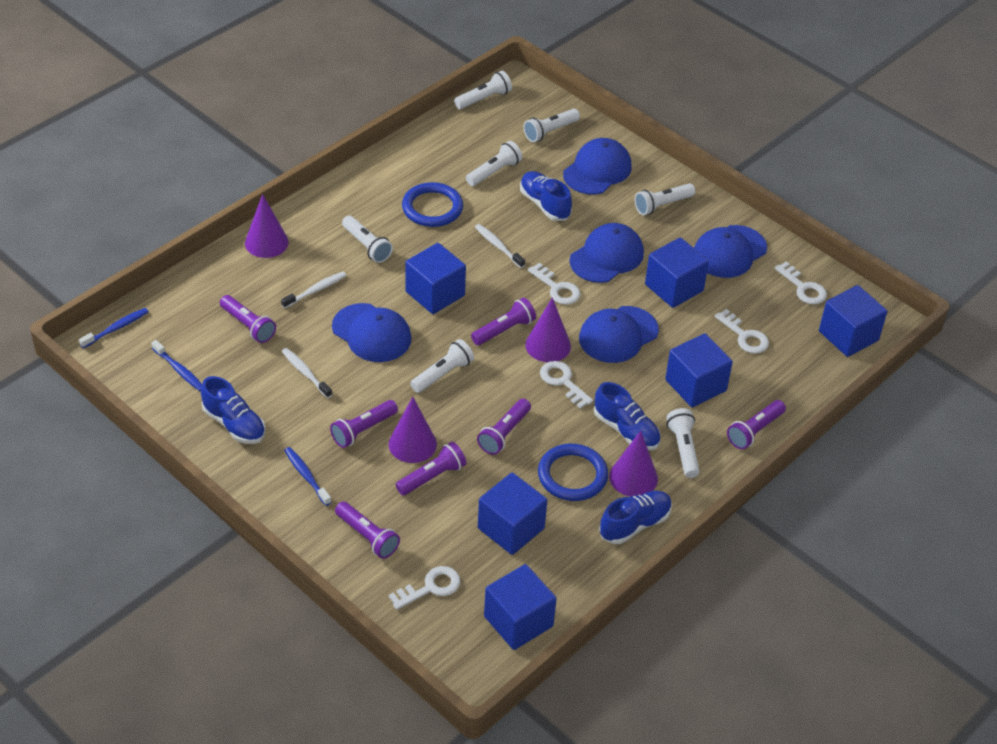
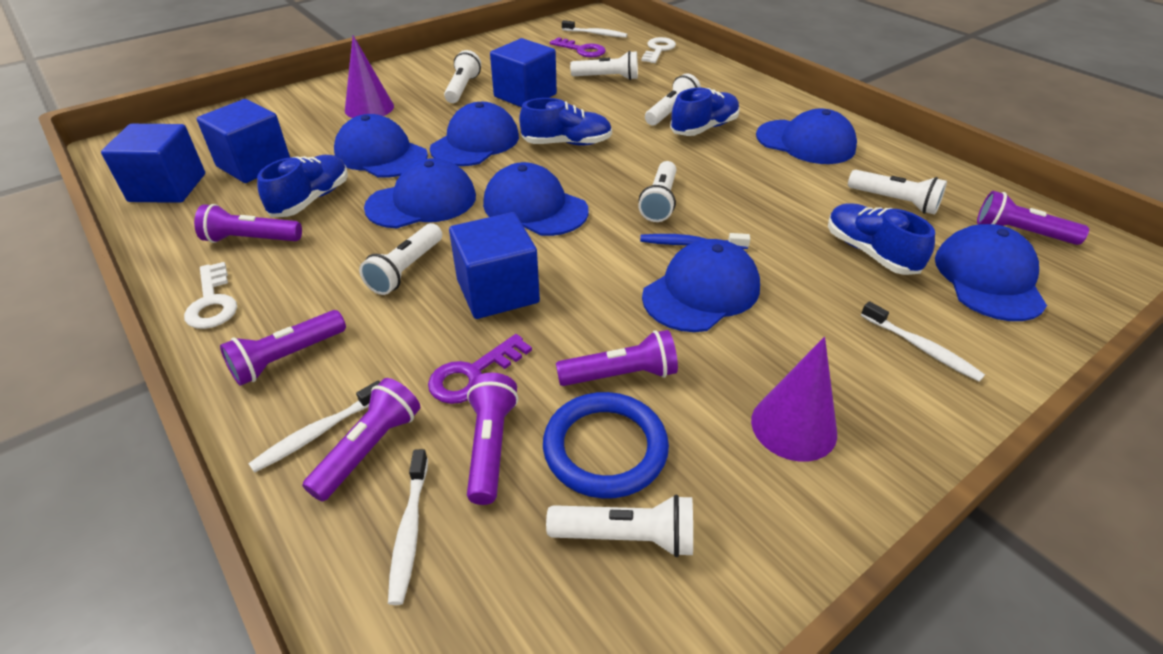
blue cap: [332,303,412,362] [563,138,632,195] [570,223,644,283] [579,306,659,363] [694,225,767,278] = 5 -> [334,114,428,178] [364,158,476,228] [430,102,519,166] [483,162,589,236] [642,239,760,332] [756,108,857,164] [935,224,1047,321] = 7
blue cube: [405,243,466,314] [478,473,547,555] [484,564,557,650] [645,237,709,308] [665,334,733,407] [819,285,887,357] = 6 -> [101,124,205,203] [196,99,290,183] [449,212,540,319] [490,38,557,107] = 4
blue ring: [402,182,463,227] [538,444,608,501] = 2 -> [543,392,669,499] = 1
blue toothbrush: [79,308,148,348] [151,340,202,391] [284,447,332,506] = 3 -> [640,233,750,249] = 1
purple cone: [245,194,289,258] [389,397,437,463] [525,298,571,362] [609,431,658,497] = 4 -> [345,35,394,118] [751,337,837,461] = 2
purple flashlight: [220,295,276,343] [330,400,398,448] [335,501,400,559] [396,442,466,496] [471,298,536,345] [477,399,531,455] [727,400,786,449] = 7 -> [194,204,302,243] [220,310,346,386] [302,378,420,502] [467,373,518,505] [556,330,678,386] [977,191,1089,245] = 6
purple key: none = 0 -> [428,334,532,404] [550,37,606,58] = 2
white key: [389,566,460,610] [528,263,581,305] [540,361,593,409] [715,309,769,354] [775,262,827,305] = 5 -> [184,262,237,329] [641,37,676,63] = 2
white toothbrush: [281,272,346,308] [282,348,332,398] [475,224,525,268] = 3 -> [248,380,380,473] [388,449,428,605] [562,20,627,38] [861,301,985,382] = 4

